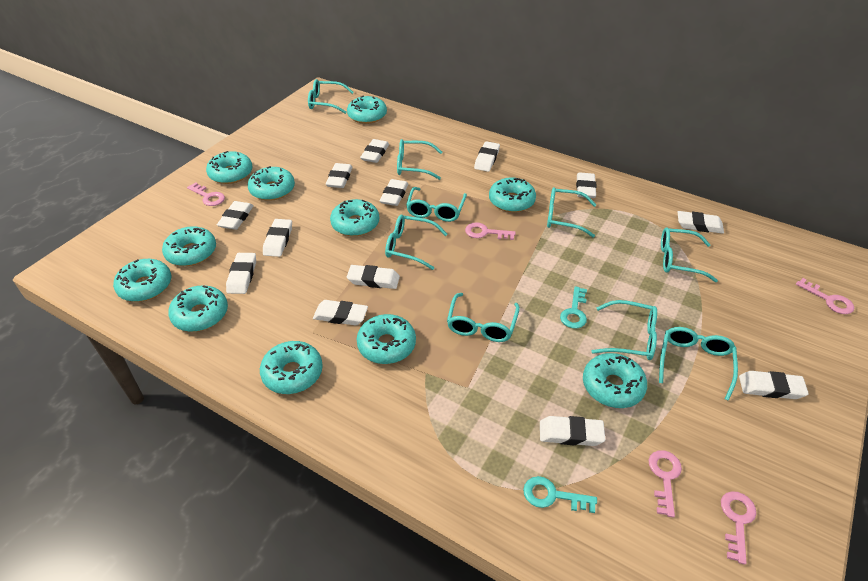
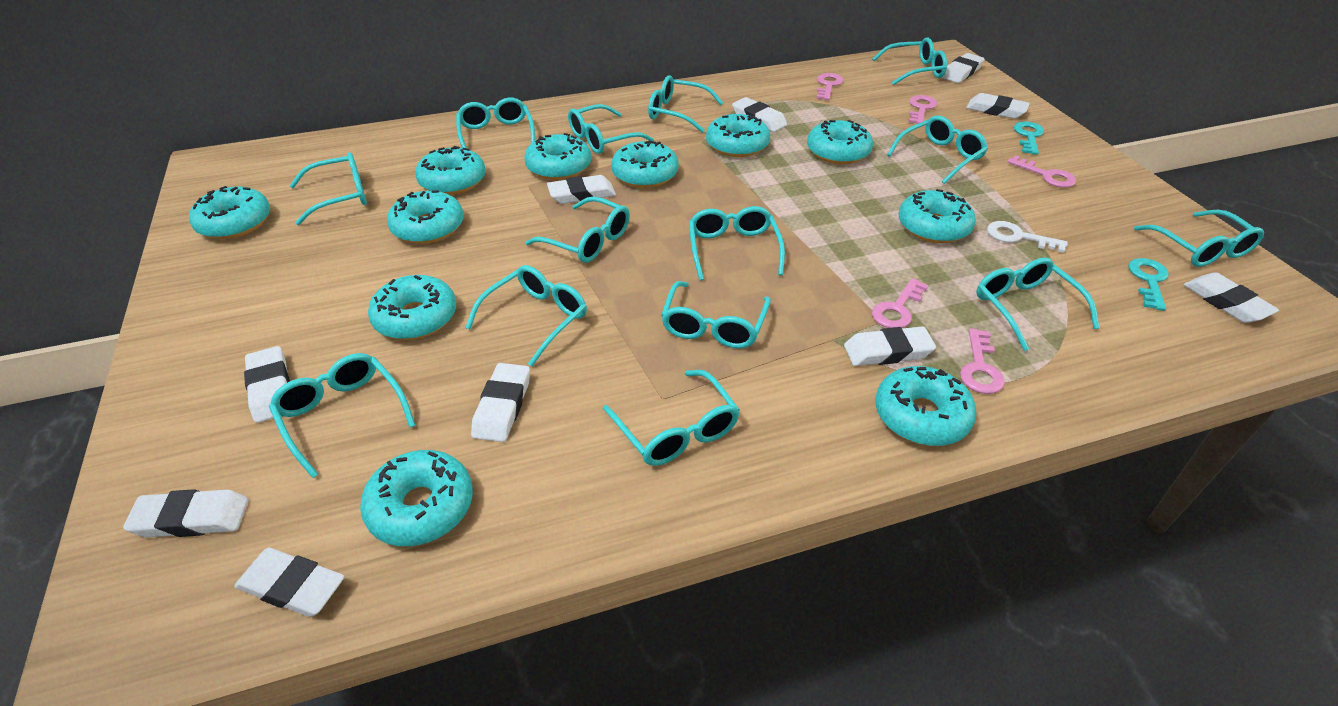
turquoise glasses: [308,79,354,114] [385,215,447,270] [397,139,442,180] [406,187,467,222] [447,293,520,342] [547,187,596,237] [591,300,657,360] [659,327,738,401] [661,228,718,282] = 9 -> [269,353,416,478] [289,152,367,225] [456,98,535,148] [465,265,587,366] [525,197,630,263] [568,104,654,154] [603,370,740,466] [648,76,723,133] [661,281,771,349] [689,206,785,281] [872,38,947,85] [887,116,988,184] [976,258,1100,351] [1134,210,1264,267] = 14
white eraser: [217,201,254,230] [226,253,256,294] [263,219,292,257] [313,300,368,326] [326,163,353,188] [347,265,400,289] [360,139,389,163] [380,179,408,206] [474,141,500,172] [540,416,605,446] [576,172,597,198] [678,211,724,234] [739,371,809,399] = 13 -> [123,489,249,538] [234,548,344,617] [244,346,290,423] [471,363,530,442] [547,175,616,204] [732,97,787,132] [844,327,936,366] [941,53,985,83] [966,93,1030,119] [1183,272,1279,323] = 10
white key: none = 0 -> [987,221,1068,253] = 1

